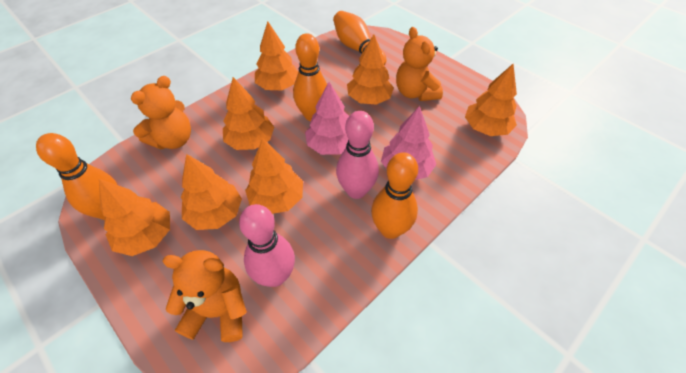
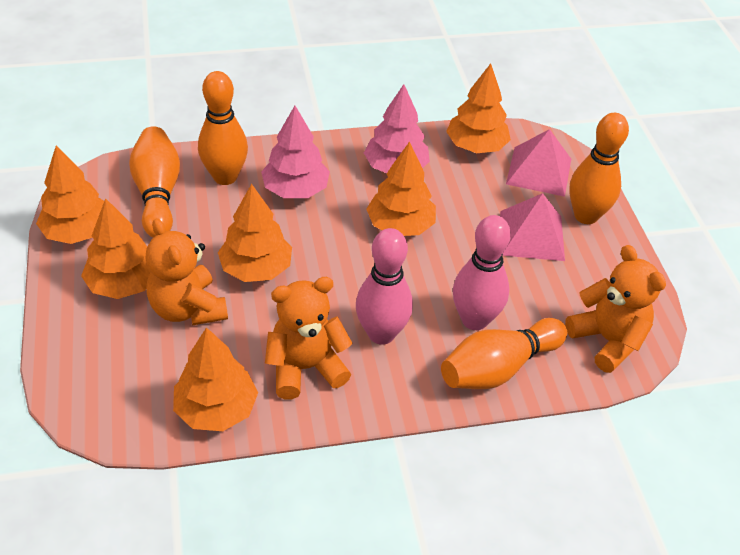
orange tree: [99,179,170,256] [181,154,242,230] [223,77,274,150] [245,138,303,214] [255,21,298,90] [347,34,394,105] [465,64,517,136] = 7 -> [36,146,104,244] [81,198,151,299] [173,327,258,431] [218,184,292,282] [366,142,436,236] [446,63,511,153] = 6
pink pyramid: none = 0 -> [500,193,565,261] [506,129,571,197] = 2

